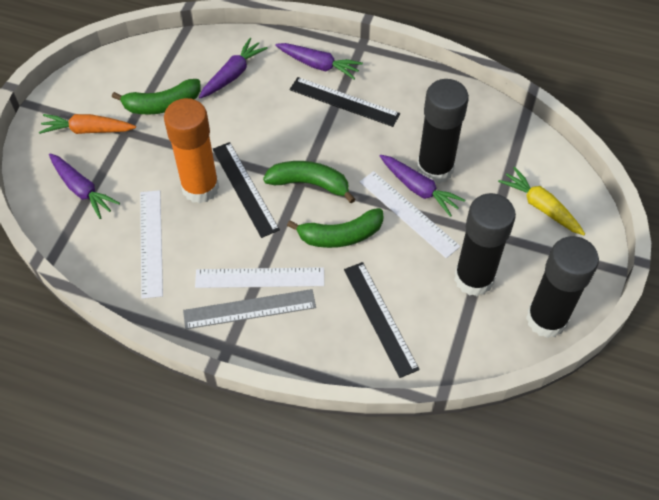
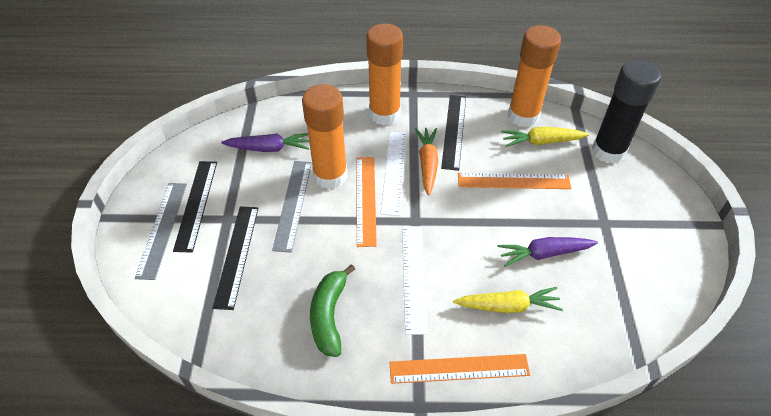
black glue stick: [417,79,469,184] [454,193,516,296] [526,236,599,338] = 3 -> [592,60,661,164] = 1
green banana: [112,79,201,115] [263,161,355,203] [287,208,383,248] = 3 -> [310,264,355,357] = 1
grey ruler: [183,289,316,329] = 1 -> [135,183,187,280] [272,161,312,253] = 2
orange glue stick: [164,98,219,203] = 1 -> [302,84,348,189] [366,23,403,125] [508,25,561,127] = 3
orange ruler: none = 0 -> [356,157,377,247] [389,354,530,384] [458,173,571,189] = 3
purple carrot: [49,153,120,219] [199,38,268,99] [275,43,363,79] [380,155,466,217] = 4 -> [221,133,309,152] [497,237,598,267] = 2
white ruler: [140,190,163,299] [195,267,324,288] [360,171,460,258] = 3 -> [381,132,407,216] [402,226,427,335] = 2
yellow carrot: [498,167,585,235] = 1 -> [453,287,563,313] [501,127,589,147] = 2

